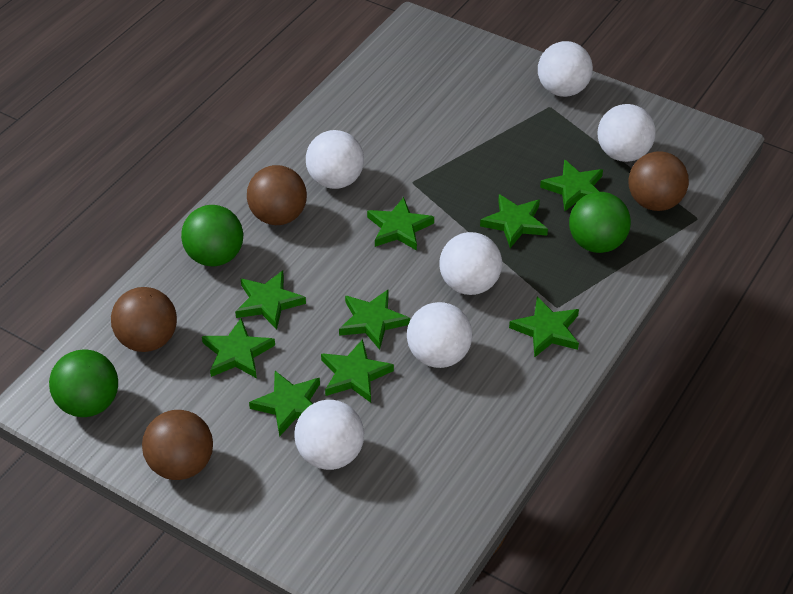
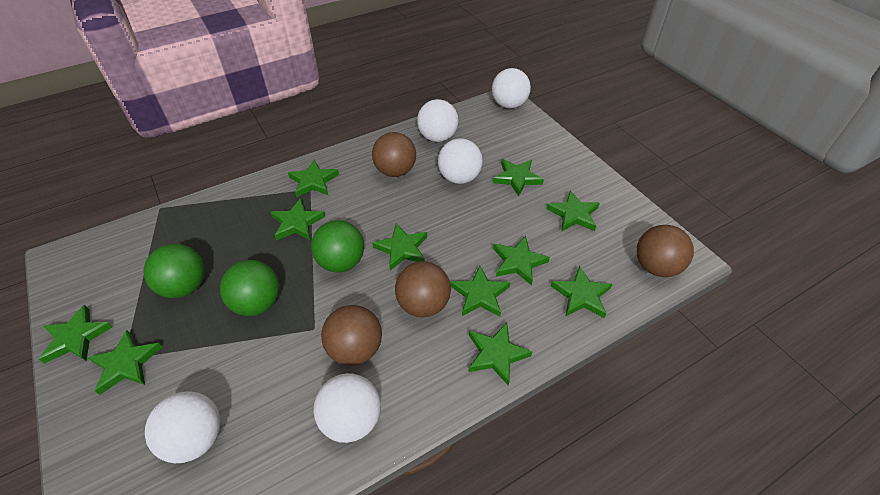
green star: [202,318,275,378] [235,270,306,330] [249,371,320,437] [321,339,394,403] [339,290,410,350] [367,197,434,251] [480,194,548,248] [509,297,579,358] [540,159,603,211] = 9 -> [39,305,112,364] [88,330,163,395] [271,198,325,240] [288,160,339,197] [372,224,427,271] [450,265,511,317] [468,323,532,386] [493,159,544,196] [493,236,550,286] [546,190,600,232] [551,265,612,318] = 11
white ball: [294,400,364,470] [306,130,364,189] [407,302,472,368] [439,232,502,295] [538,41,593,97] [598,104,656,162] = 6 -> [145,391,221,463] [314,373,381,443] [417,99,458,142] [438,138,483,184] [492,68,531,108] = 5

